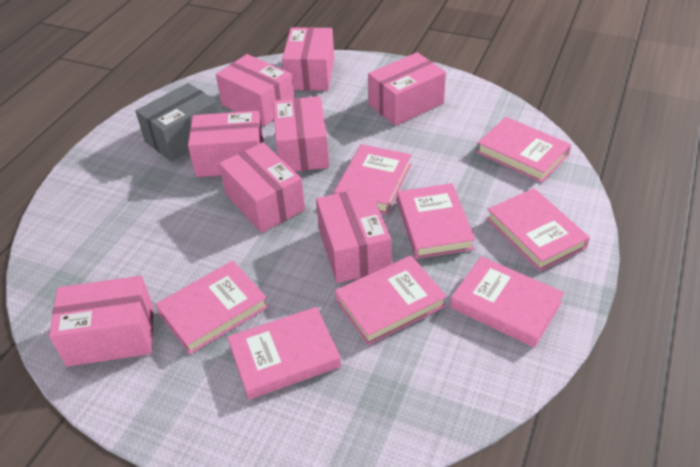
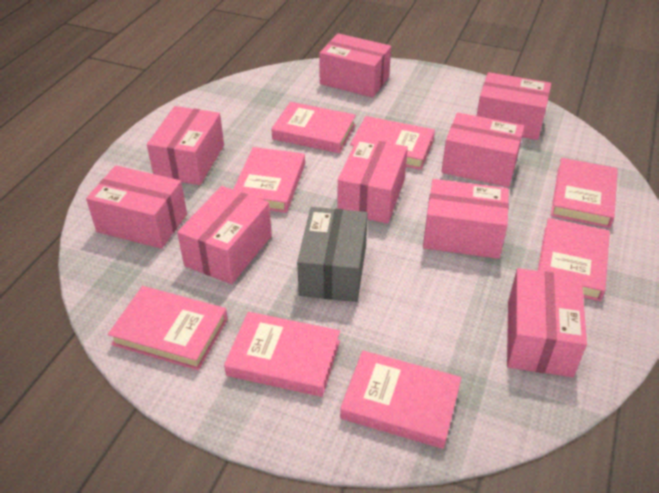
pink box: [49,276,154,367] [188,111,264,177] [216,54,294,126] [219,142,305,233] [273,96,329,171] [282,27,334,91] [316,187,391,283] [368,52,446,126] = 8 -> [86,166,187,249] [147,106,224,185] [177,186,272,284] [319,33,391,98] [337,137,408,224] [423,179,509,259] [441,112,524,187] [477,72,551,140] [507,268,587,377] = 9

